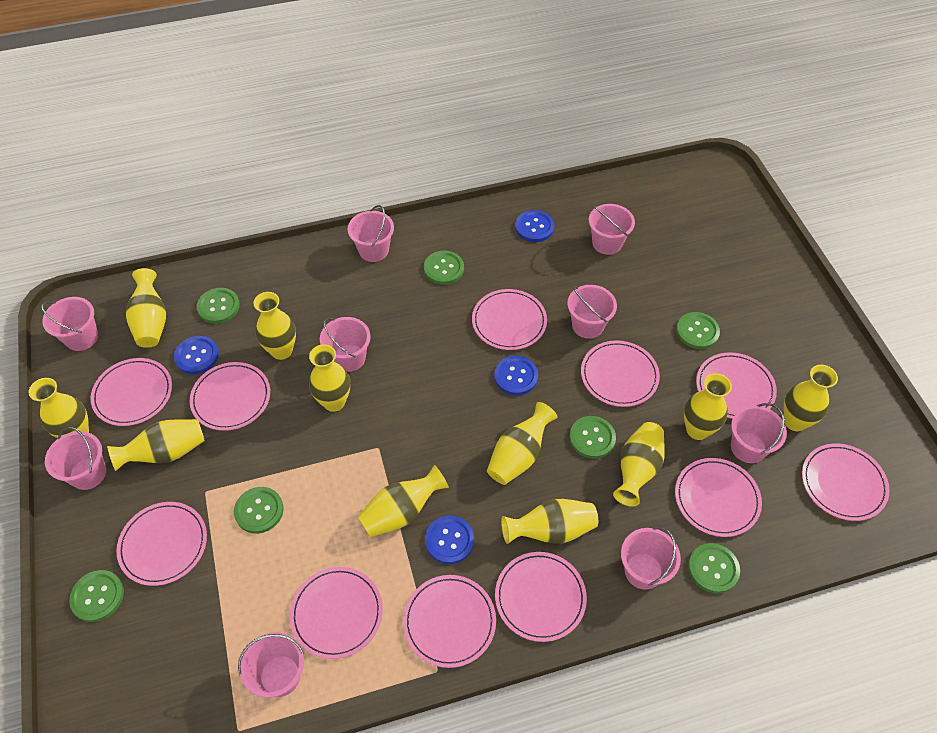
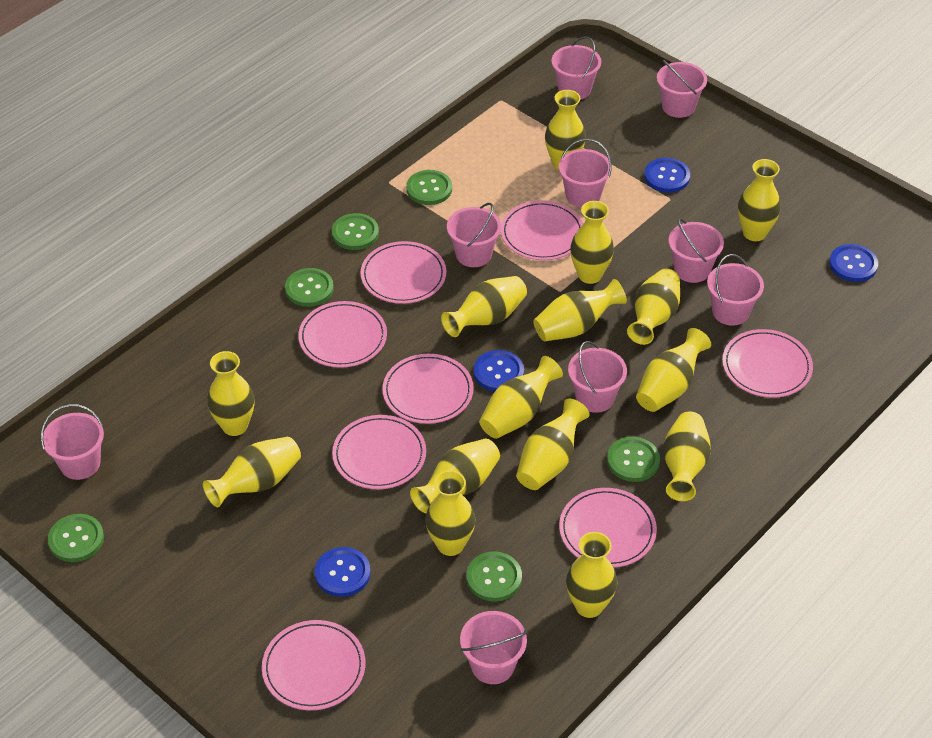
green button: [69,570,124,622] [197,288,240,324] [234,487,284,534] [424,251,464,285] [569,416,616,459] [676,312,720,349] [688,543,740,593] = 7 -> [48,514,104,562] [285,268,334,307] [332,213,379,250] [406,170,452,205] [466,552,522,601] [607,437,660,482] = 6
pink plate: [91,358,172,426] [116,502,207,586] [190,362,270,431] [290,567,383,659] [403,575,496,668] [472,289,547,350] [495,552,587,642] [581,340,660,407] [675,458,762,537] [696,352,777,419] [802,444,890,521] = 11 -> [262,620,365,710] [298,301,387,368] [332,415,426,489] [361,241,446,304] [382,354,474,424] [501,201,583,260] [559,488,657,568] [722,329,813,398] = 8
yellow vase: [29,378,89,438] [107,419,205,471] [126,268,166,348] [253,292,296,360] [309,344,350,412] [357,465,449,537] [487,402,558,485] [501,499,598,544] [613,422,665,507] [684,373,732,440] [784,365,838,431] = 11 -> [203,437,301,507] [207,351,255,436] [410,439,500,514] [425,470,475,556] [441,276,527,337] [479,356,563,439] [516,399,590,490] [533,279,627,342] [545,90,586,170] [566,532,617,618] [570,201,614,284] [627,269,680,345] [636,328,711,412] [663,411,711,501] [738,159,781,241] = 15

